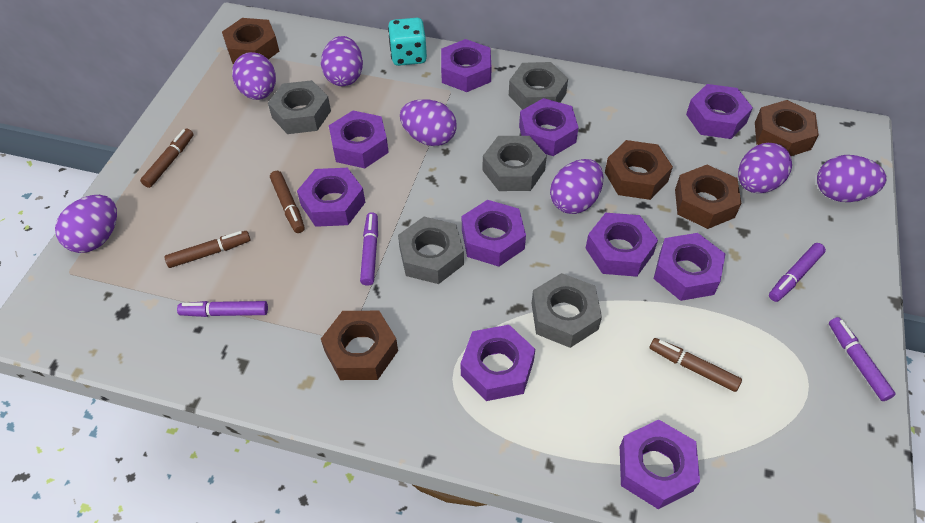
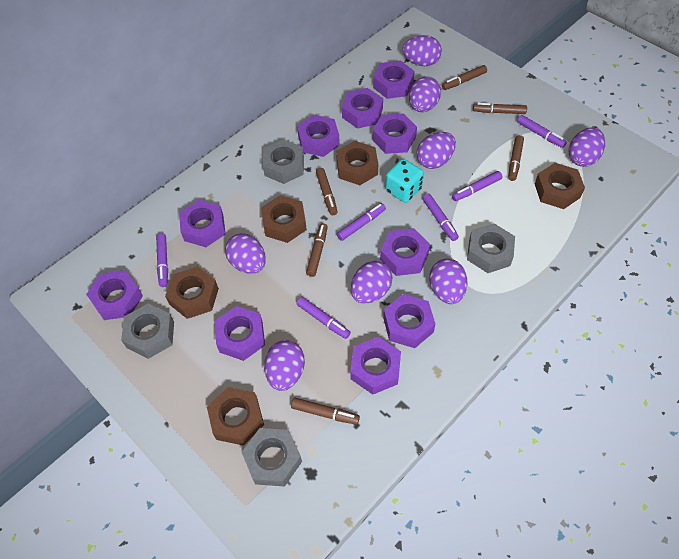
brown marker: [140,128,194,188] [165,231,251,268] [270,171,305,233] [650,338,742,392] = 4 -> [291,398,360,425] [306,223,328,277] [316,168,337,215] [442,65,487,90] [473,103,527,114] [508,135,524,181] = 6
grey nut: [268,80,331,134] [398,217,464,284] [482,136,547,191] [509,62,568,110] [531,273,602,348] = 5 -> [121,304,174,359] [242,428,302,487] [263,139,304,184] [467,223,515,273] = 4
purple egg: [55,195,117,253] [232,52,276,100] [321,36,363,86] [400,99,457,146] [550,159,603,214] [738,143,792,193] [817,155,887,202] = 7 -> [225,233,266,274] [264,340,305,391] [351,261,393,304] [402,35,442,66] [409,77,441,112] [417,132,456,169] [429,259,467,304] [568,127,605,167] = 8
purple marker: [177,301,268,317] [360,212,378,286] [769,243,826,302] [829,317,896,401] = 4 -> [156,233,168,287] [296,297,351,339] [337,203,386,241] [423,194,459,241] [452,171,502,201] [517,115,567,148] = 6

